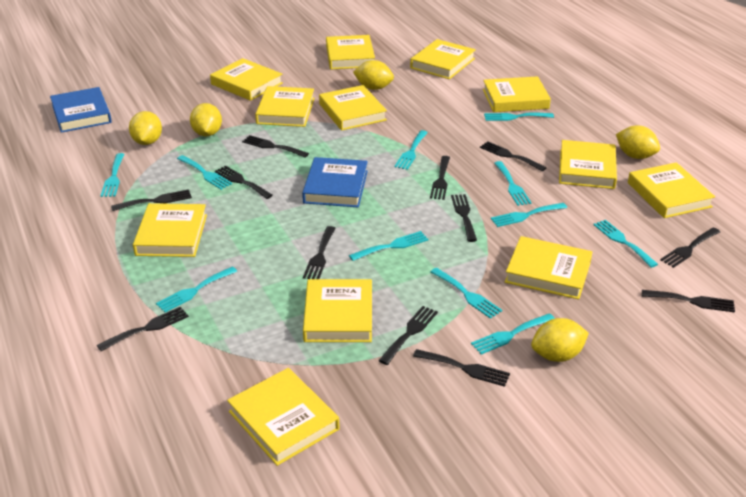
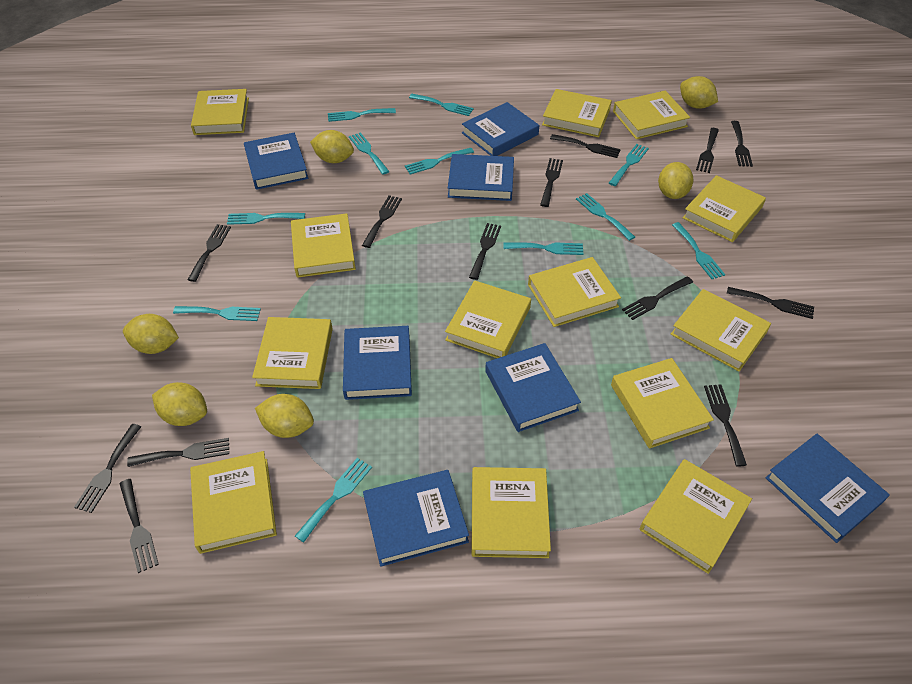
black fork: [97,307,189,351] [111,189,192,211] [215,165,273,199] [242,135,309,158] [303,226,336,279] [379,306,438,365] [413,349,510,387] [430,156,450,200] [451,194,477,242] [480,142,547,171] [642,290,735,312] [660,227,720,268] = 12 -> [74,424,141,513] [119,479,159,573] [127,438,229,467] [188,224,231,282] [362,195,402,248] [469,223,501,280] [540,158,563,207] [550,134,621,158] [622,276,693,320] [696,128,719,173] [704,385,747,467] [727,287,814,319] [731,121,753,167] = 13
blue book: [50,87,112,133] [302,157,368,207] = 2 -> [244,133,308,190] [343,326,412,400] [363,470,469,567] [448,154,514,201] [462,102,539,156] [485,343,581,432] [765,434,890,543] = 7
yellow book: [133,203,207,257] [210,58,283,101] [227,368,340,466] [255,86,315,127] [303,279,372,342] [319,85,387,131] [326,35,375,69] [410,39,476,79] [483,76,551,112] [505,236,592,299] [559,140,617,189] [628,162,715,218] = 12 -> [190,451,277,554] [191,89,249,135] [252,317,333,389] [291,213,356,278] [445,280,531,358] [471,467,551,558] [528,257,621,327] [542,89,612,137] [611,358,714,448] [613,91,690,139] [640,459,752,574] [671,289,771,371] [682,175,766,242] = 13
yellow lemon: [129,111,162,145] [190,103,222,136] [353,60,394,90] [531,318,589,362] [616,126,660,159] = 5 -> [123,314,179,354] [152,382,207,426] [255,394,314,438] [310,130,354,163] [658,162,693,199] [680,76,718,109] = 6

